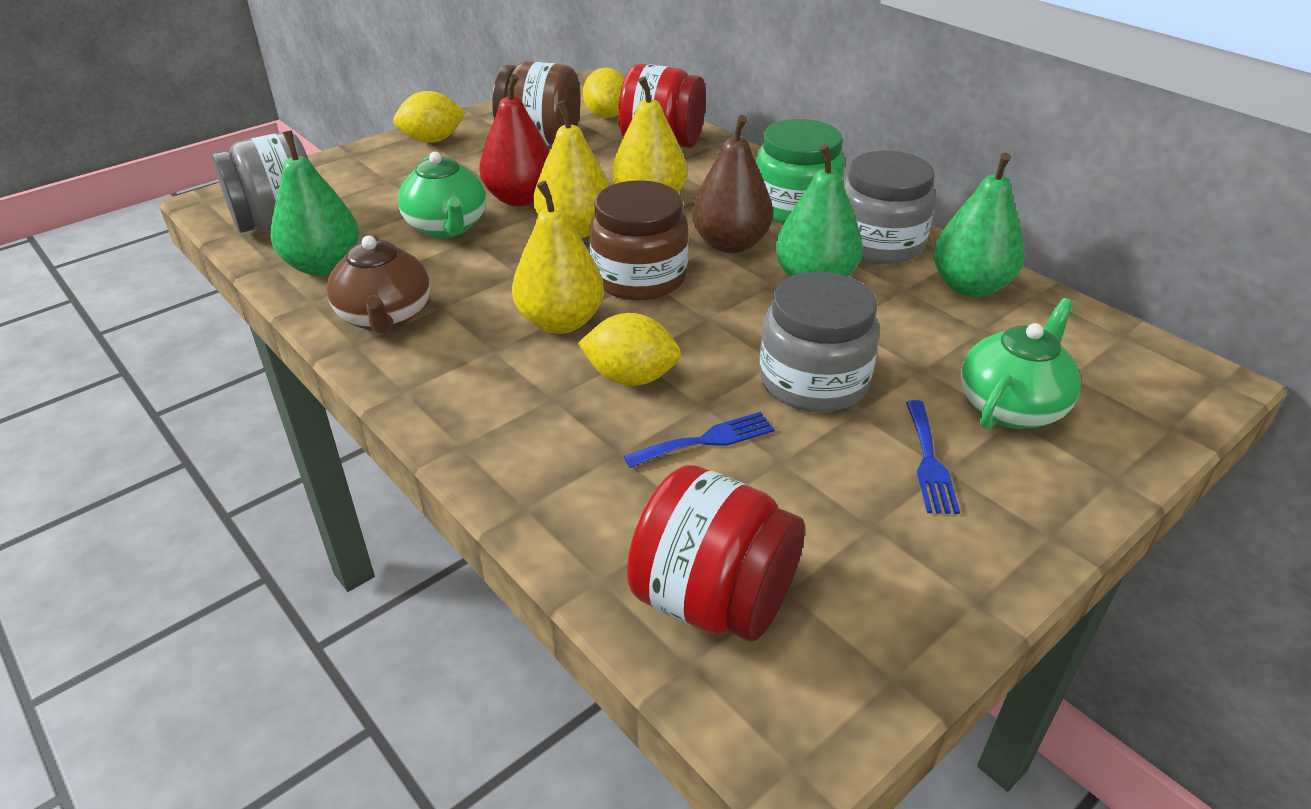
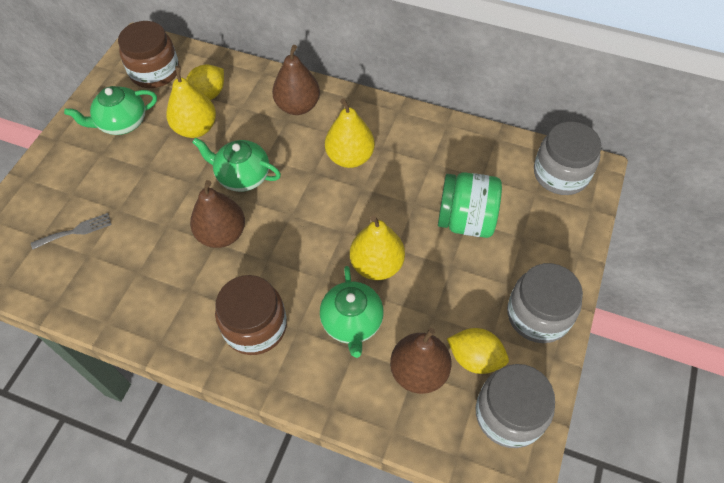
blue fork: [624,412,775,468] [906,400,960,514] = 2 -> none = 0
brown pear: [692,115,773,253] = 1 -> [190,180,245,248] [272,45,320,115] [390,328,452,394] = 3
brown teapot: [327,234,430,334] = 1 -> none = 0
green pear: [270,130,359,276] [776,144,863,277] [933,153,1025,297] = 3 -> none = 0
green teapot: [398,152,486,238] [961,298,1081,429] = 2 -> [64,86,157,135] [192,137,281,192] [320,266,384,358] = 3
grey fork: none = 0 -> [31,213,112,249] = 1
red jar: [618,64,706,148] [627,465,805,642] = 2 -> none = 0
red pear: [479,74,550,206] = 1 -> none = 0
yellow lemon: [393,91,466,143] [578,313,681,386] [583,67,625,118] = 3 -> [186,64,224,100] [447,328,509,374] = 2

